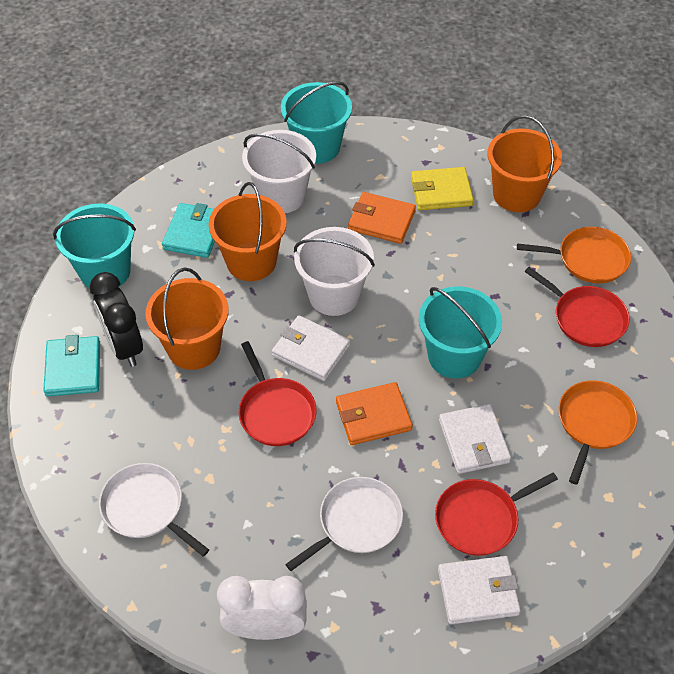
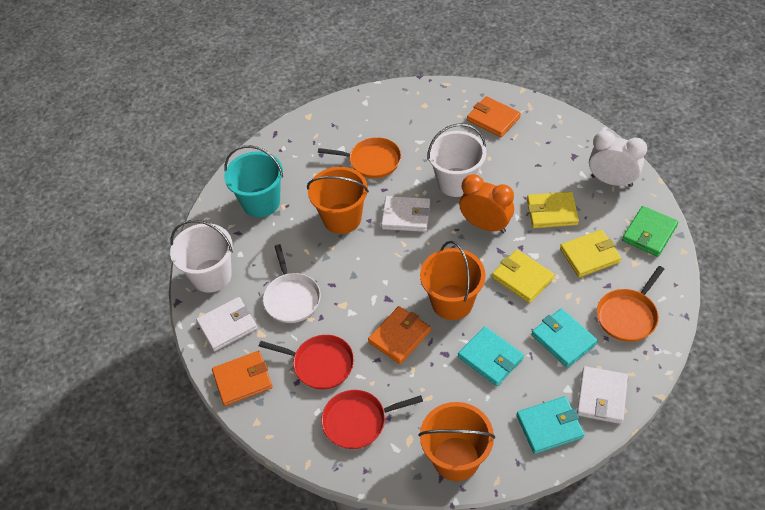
black clock: [90,272,143,367] = 1 -> none = 0
green wallet: none = 0 -> [622,206,678,257] = 1
orange clock: none = 0 -> [459,174,514,233] = 1
orange wallet: [336,382,413,445] [348,192,416,244] = 2 -> [212,351,273,406] [368,306,431,364] [467,96,521,137] = 3
red pan: [239,341,317,446] [435,473,558,556] [525,267,630,347] = 3 -> [259,335,354,389] [321,390,423,449] = 2
turquoise bucket: [53,203,136,288] [281,81,352,164] [419,287,502,378] = 3 -> [224,145,283,217] = 1
turquoise wallet: [43,335,100,397] [162,203,215,258] = 2 -> [458,326,524,386] [516,396,585,454] [531,308,598,368] = 3
white pan: [99,463,209,557] [285,477,403,571] = 2 -> [263,244,321,323] = 1
yellow wallet: [411,167,474,210] = 1 -> [492,250,554,303] [527,192,579,228] [560,230,622,277] = 3

